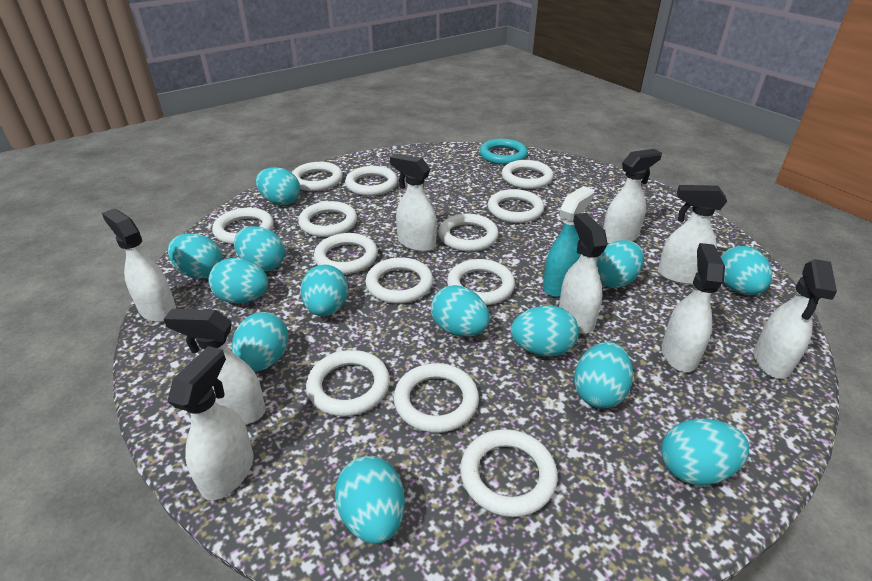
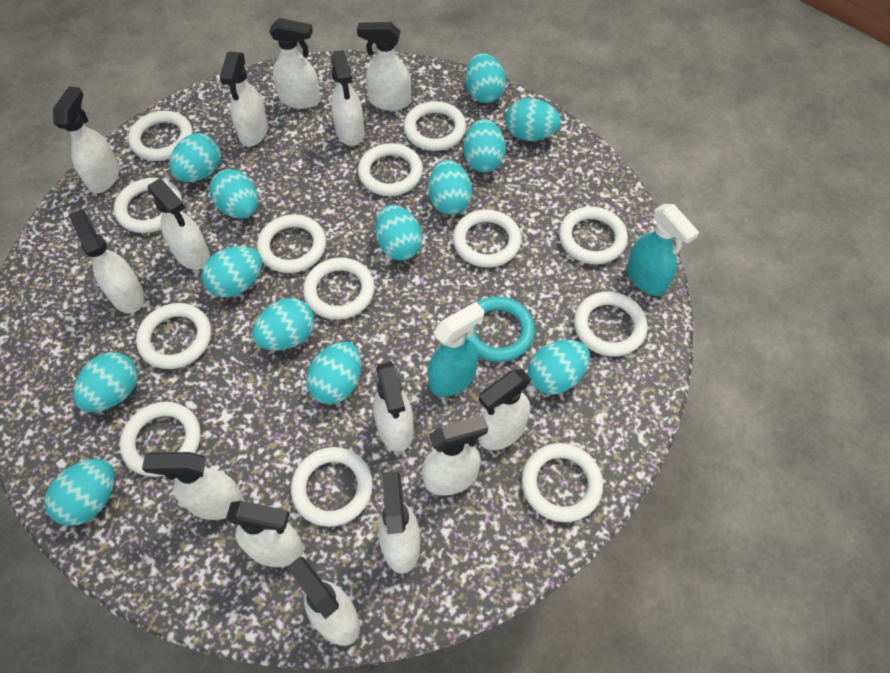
turquoise spray bottle: [543,186,595,297] = 1 -> [428,302,484,397] [627,204,699,296] = 2
white spray bottle: [102,209,176,322] [164,309,266,425] [167,346,253,500] [390,153,437,252] [559,213,608,334] [603,149,662,244] [658,185,727,285] [662,243,725,372] [754,259,837,379] = 9 -> [53,86,120,193] [69,209,144,313] [142,452,244,520] [148,178,210,270] [220,51,268,146] [226,501,304,567] [269,18,321,109] [286,557,360,646] [331,50,365,146] [357,22,411,111] [373,361,414,452] [379,471,420,574] [422,415,488,496] [478,369,531,450] = 14

